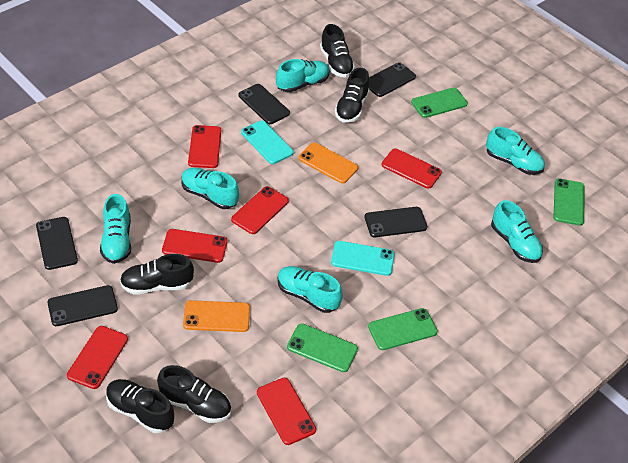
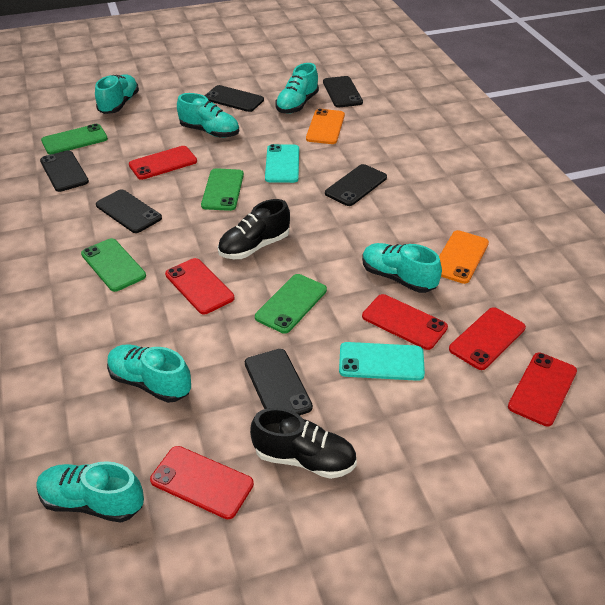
black phone: [36,217,78,270] [47,285,118,326] [238,84,290,124] [365,207,428,237] [369,62,416,97] = 5 -> [40,150,89,192] [96,189,162,233] [204,85,264,112] [245,349,313,415] [323,76,363,107] [325,164,387,206] = 6
black shoe: [106,379,174,433] [120,254,194,295] [157,365,231,423] [320,24,355,78] [335,68,370,123] = 5 -> [218,199,290,259] [250,408,357,479] = 2

